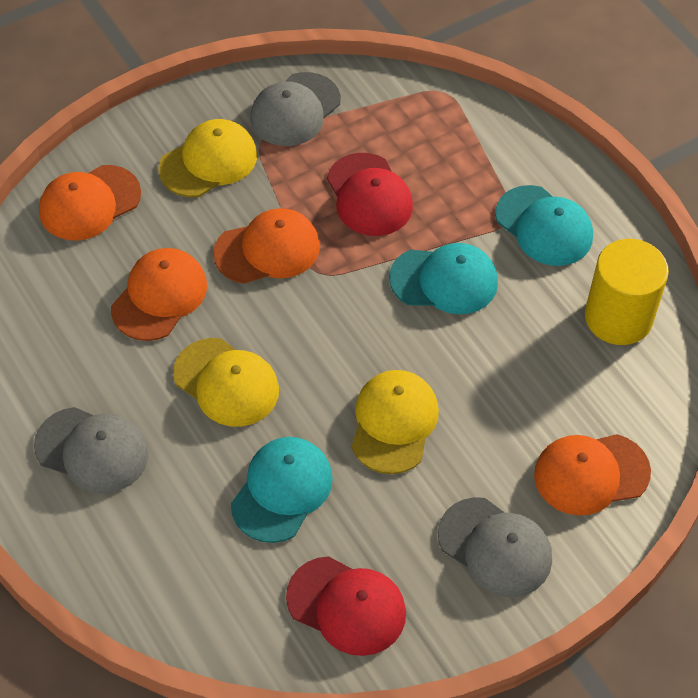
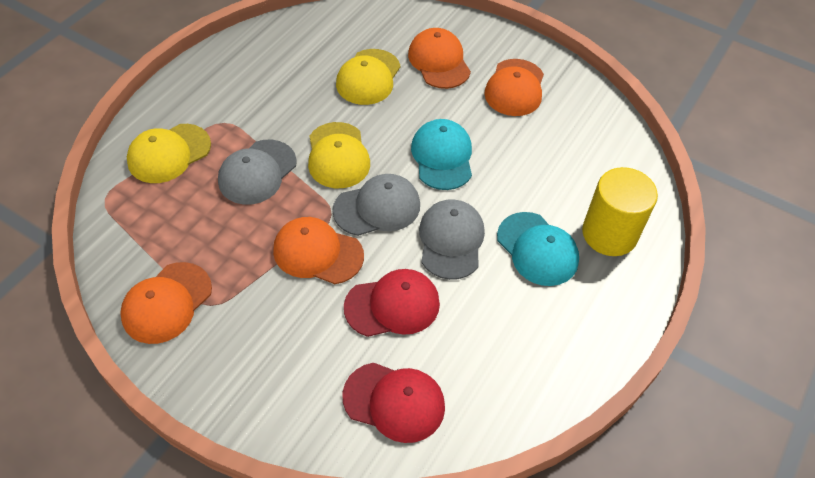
turquoise cap: [231,437,333,543] [389,243,498,314] [495,185,593,266] = 3 -> [411,119,472,190] [497,212,579,286] = 2

